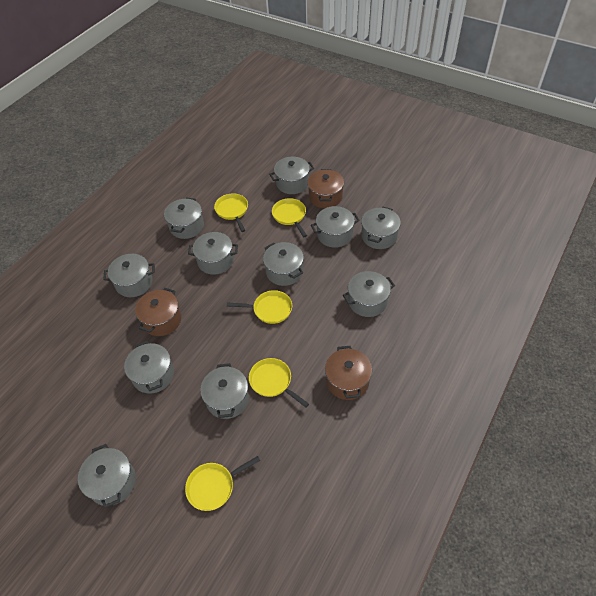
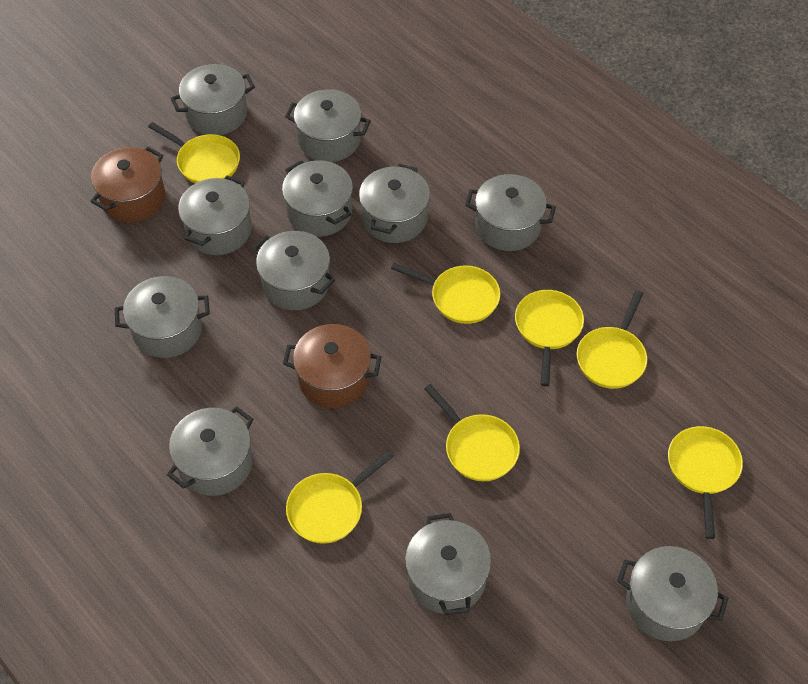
brown pot: [135,288,181,336] [307,169,344,208] [325,346,372,400] = 3 -> [91,147,165,223] [283,324,381,408] = 2
yellow pan: [185,456,260,511] [214,194,248,232] [227,290,292,324] [249,358,309,407] [272,198,307,237] = 5 -> [148,122,240,184] [286,450,395,544] [391,263,500,324] [424,384,520,481] [515,290,584,386] [577,290,647,389] [668,426,743,539] = 7

